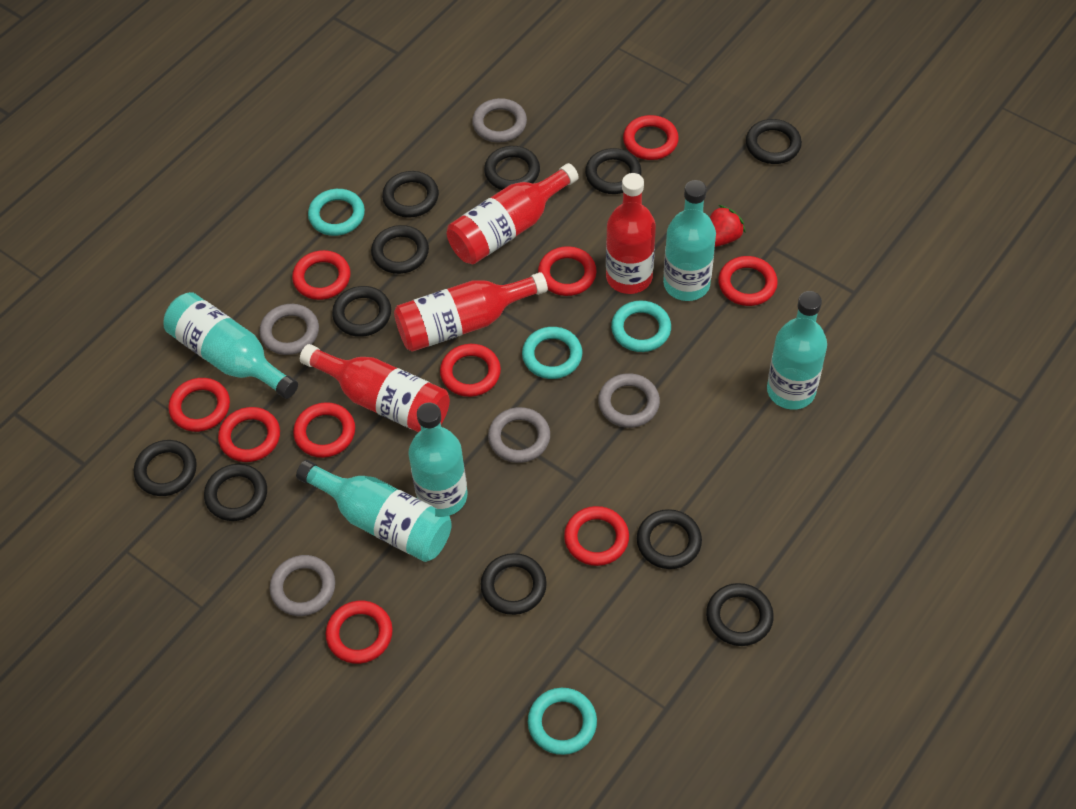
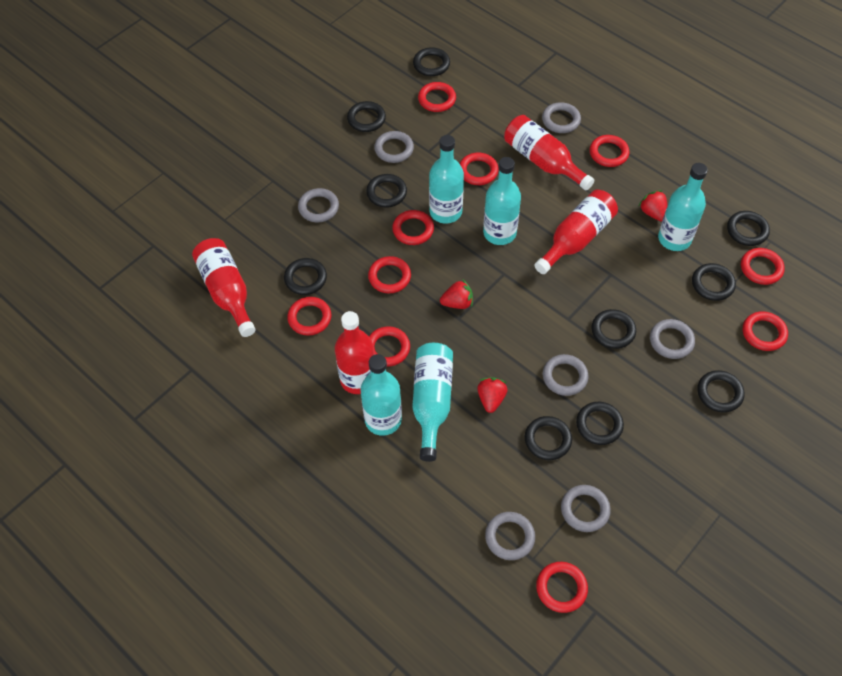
black ring: [134,440,197,496] [204,464,267,521] [332,286,391,337] [371,225,429,274] [382,171,439,217] [481,553,547,615] [484,146,540,190] [585,148,642,194] [637,509,702,569] [706,583,774,646] [746,119,802,164] = 11 -> [284,258,327,295] [347,101,386,132] [366,174,407,208] [413,47,450,76] [525,416,572,460] [576,402,624,445] [591,309,636,349] [692,263,736,301] [697,370,744,413] [727,211,770,246] = 10
grey ring: [259,304,319,355] [270,555,335,616] [472,98,527,143] [488,407,550,463] [598,373,660,428] = 5 -> [298,188,339,223] [374,131,414,163] [485,512,535,560] [542,102,581,133] [543,354,589,396] [561,485,611,532] [650,319,695,359] = 7
red strawberry: [710,205,746,247] = 1 -> [440,280,473,309] [477,377,508,413] [639,190,667,222] = 3
turquoise ring: [308,189,365,236] [522,327,582,379] [528,688,597,755] [611,300,671,352] = 4 -> none = 0

